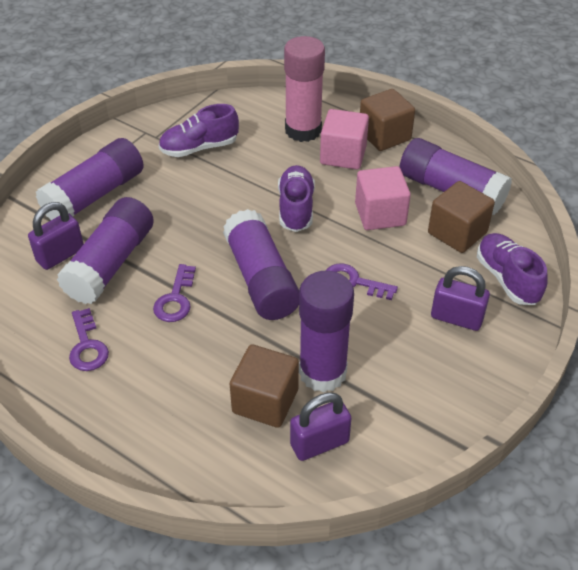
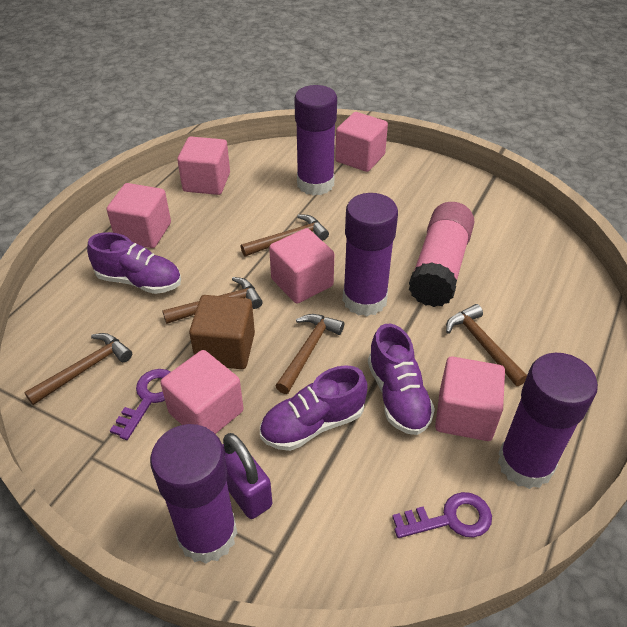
brown cube: [230,344,299,428] [360,89,415,151] [428,181,495,253] = 3 -> [189,295,255,369] = 1
brown hammer: none = 0 -> [24,333,132,405] [162,277,262,324] [241,214,329,257] [276,314,344,394] [446,304,527,386] = 5
pink cube: [320,109,369,169] [355,166,411,230] = 2 -> [107,183,171,248] [160,350,244,434] [177,137,230,195] [269,228,334,304] [335,112,388,172] [435,356,505,441] = 6
purple glue stick: [36,138,144,220] [57,197,154,304] [223,209,299,320] [299,271,354,392] [400,138,512,215] = 5 -> [150,424,237,564] [294,85,337,196] [343,193,398,316] [498,353,598,489] = 4
purple key: [69,308,109,371] [153,264,196,322] [326,264,398,300] = 3 -> [110,369,170,440] [392,492,492,538] = 2
purple padlock: [28,202,84,270] [290,392,352,461] [431,266,490,331] = 3 -> [222,433,272,519] = 1

